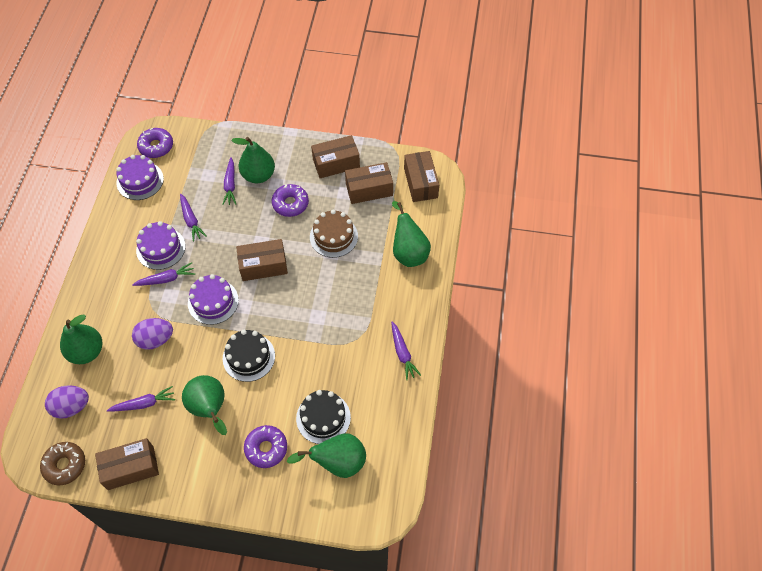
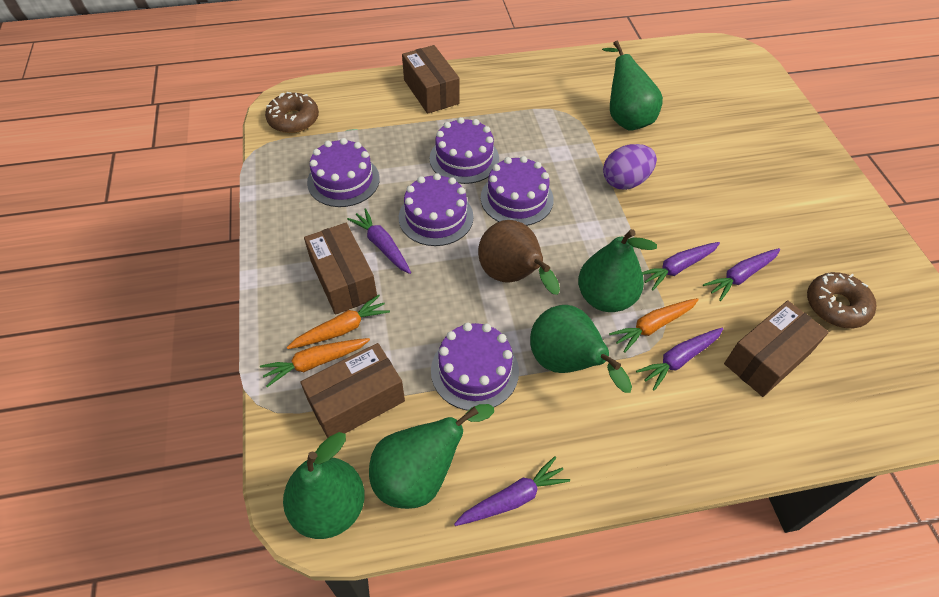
black cake: [223,330,275,382] [296,390,351,444] = 2 -> none = 0
brown box: [95,438,159,490] [236,239,288,281] [311,135,360,178] [345,162,393,204] [404,151,439,202] = 5 -> [300,343,405,438] [304,223,377,315] [402,45,460,114] [724,300,829,397] = 4
brown cake: [310,210,358,258] = 1 -> none = 0
brown donut: [40,442,85,486] = 1 -> [265,92,319,133] [807,272,877,328] = 2
brown pear: none = 0 -> [478,220,560,295] = 1
orange carrot: none = 0 -> [260,338,370,387] [287,295,390,349] [609,298,699,353] = 3
purple cake: [116,155,164,200] [136,221,186,270] [188,274,239,325] = 3 -> [307,138,380,207] [399,173,474,246] [430,117,499,184] [431,322,519,411] [481,156,554,226] = 5
purple donut: [137,128,173,158] [244,425,287,468] [272,184,309,217] = 3 -> none = 0
purple egg: [45,385,89,419] [132,318,173,350] = 2 -> [603,144,657,190] = 1

